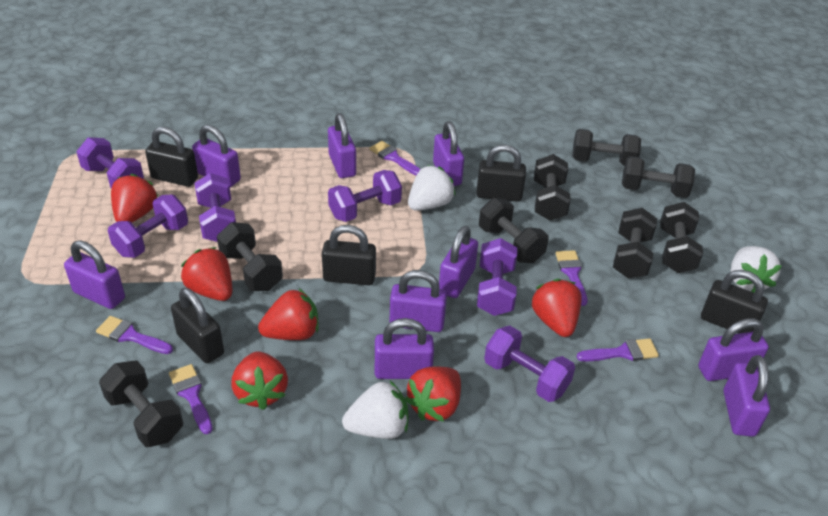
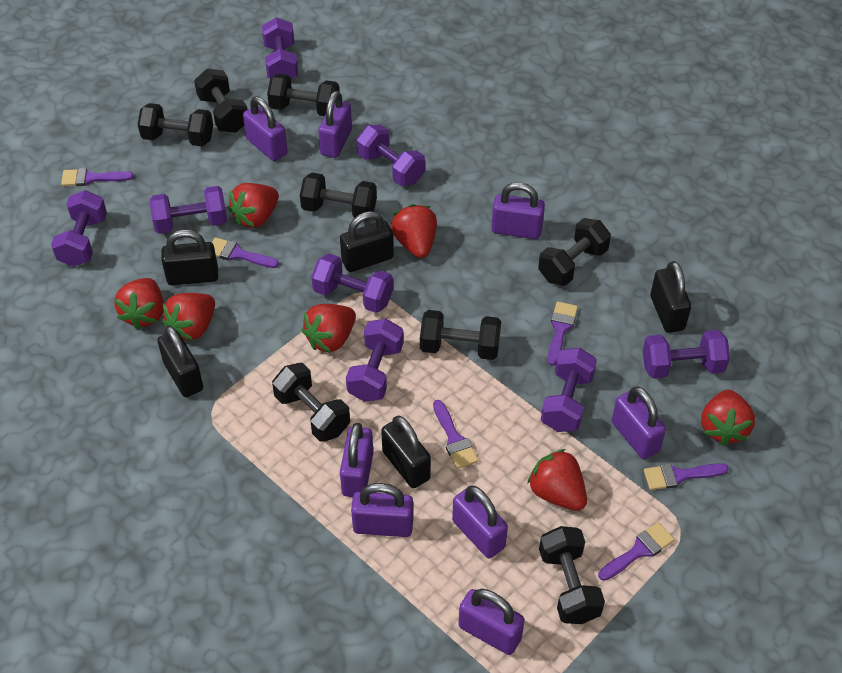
purple brush: [96,316,173,354] [169,364,213,434] [369,141,421,176] [555,250,587,306] [577,338,659,362] = 5 -> [61,168,134,186] [212,237,279,268] [433,400,478,469] [548,301,578,366] [598,522,675,581] [644,463,729,490] = 6
purple dumbbell: [76,137,144,189] [108,195,188,258] [195,173,236,242] [328,170,402,222] [477,238,517,316] [484,326,575,402] = 6 -> [51,190,107,267] [150,186,227,234] [262,17,298,79] [311,254,393,313] [346,319,404,402] [357,124,425,186] [541,348,597,432] [643,330,730,379] = 8
purple padlock: [64,240,125,309] [192,125,241,187] [328,113,356,178] [375,318,434,379] [390,270,447,332] [433,121,464,186] [439,226,478,298] [698,318,769,381] [724,355,770,437] = 9 -> [243,97,288,161] [318,91,352,158] [340,423,373,497] [351,483,413,537] [452,486,508,558] [459,589,525,655] [491,182,545,239] [612,386,666,459] = 8
red strawberry: [111,174,159,223] [181,247,232,301] [231,352,288,410] [258,289,318,340] [405,366,461,422] [531,279,582,337] = 6 -> [115,278,164,330] [162,293,215,341] [228,183,279,228] [302,304,356,353] [391,204,437,258] [527,449,587,511] [701,390,755,446] = 7
white strawberry: [342,381,408,439] [408,165,456,211] [731,246,782,293] = 3 -> none = 0

